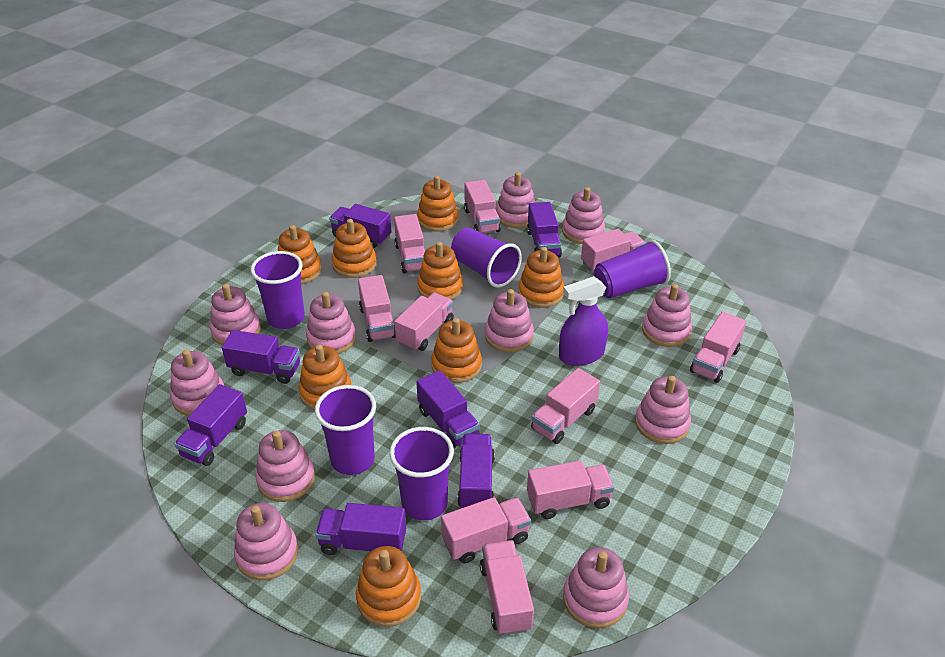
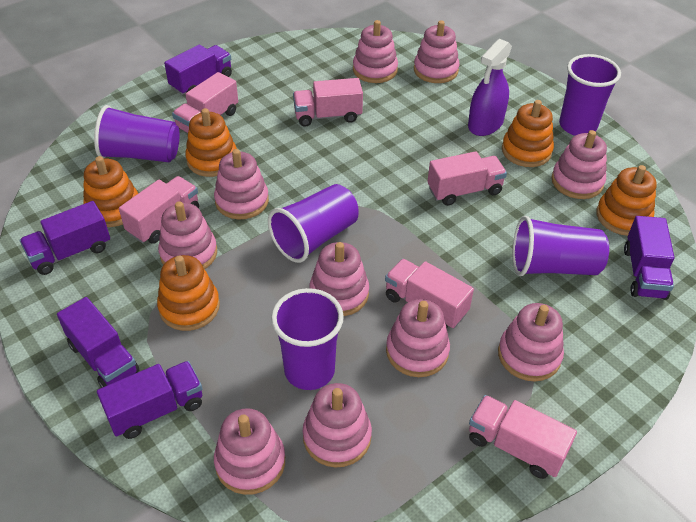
orange stacking toy: [278,225,322,284] [299,344,351,410] [332,219,377,278] [356,546,421,627] [417,175,459,232] [417,242,463,300] [431,318,482,383] [518,247,564,308] = 8 -> [83,156,138,227] [157,255,220,331] [185,108,237,177] [502,100,554,167] [596,165,657,236] = 5
pink stacking toy: [170,349,224,416] [210,284,260,345] [234,503,298,580] [256,430,315,502] [306,292,356,354] [485,289,534,353] [496,172,535,228] [562,187,605,244] [563,547,629,628] [635,376,691,444] [642,284,692,347] = 11 -> [158,201,217,269] [214,149,269,220] [214,408,285,495] [303,383,372,468] [310,242,369,316] [353,20,398,83] [386,299,450,377] [414,20,459,83] [498,303,564,381] [551,130,607,199] = 10
pink truck: [358,275,396,342] [394,214,425,274] [394,292,454,351] [441,497,531,563] [464,180,501,233] [480,540,534,636] [527,461,614,519] [531,368,600,444] [581,229,646,272] [690,312,746,383] = 10 -> [119,176,199,244] [172,72,238,133] [293,78,363,127] [385,259,474,329] [427,151,507,206] [469,395,577,479] = 6
purple truck: [174,384,247,466] [222,330,300,384] [315,503,406,555] [329,204,392,248] [416,370,480,449] [457,434,495,508] [527,202,562,257] = 7 -> [19,201,110,275] [57,297,139,388] [97,361,202,439] [164,45,232,95] [624,216,675,300] = 5

